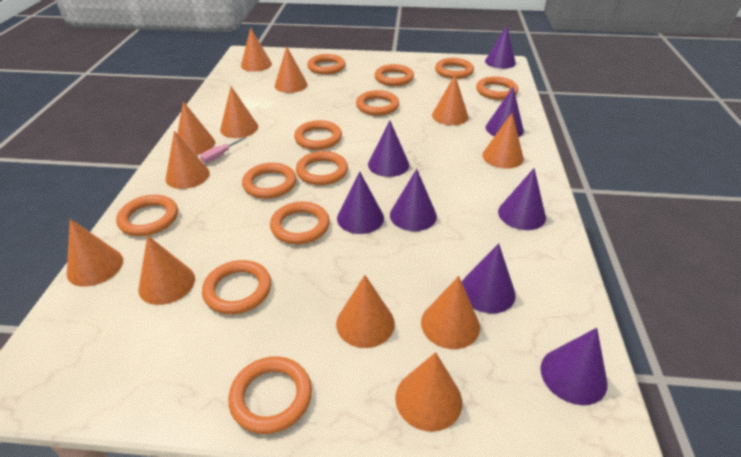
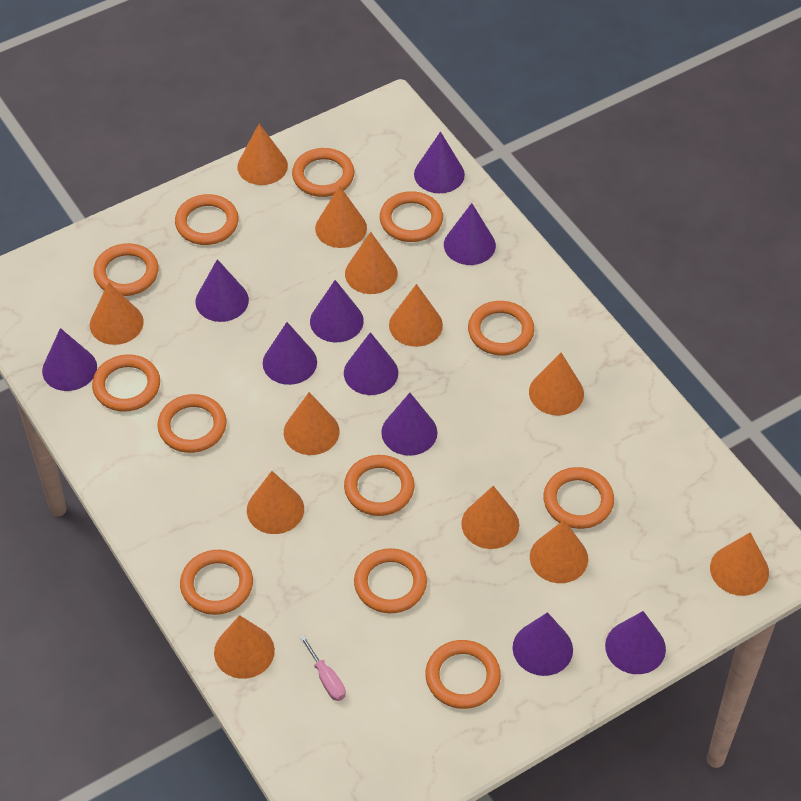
purple cone: [337,171,384,234] [368,121,409,177] [390,169,437,231] [462,243,516,313] [485,26,516,69] [486,87,524,137] [498,168,546,230] [540,328,608,405] = 8 -> [42,328,97,391] [196,259,249,322] [263,322,317,385] [310,280,364,342] [344,332,398,395] [381,393,437,456] [414,132,465,193] [444,203,496,265] [513,612,573,676] [605,611,666,674] = 10

